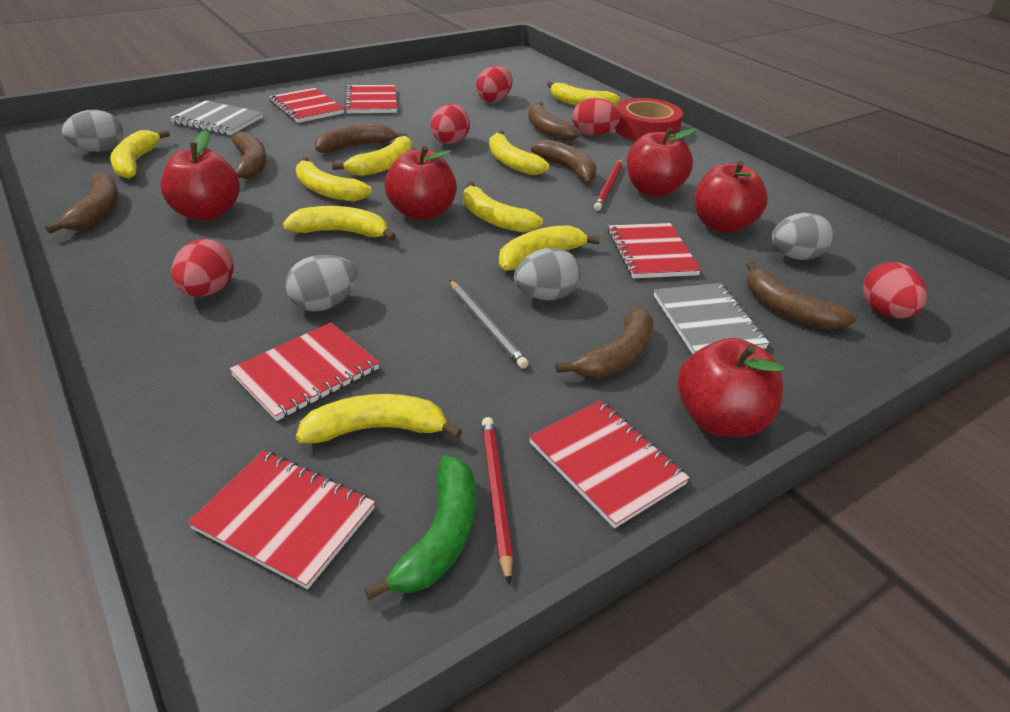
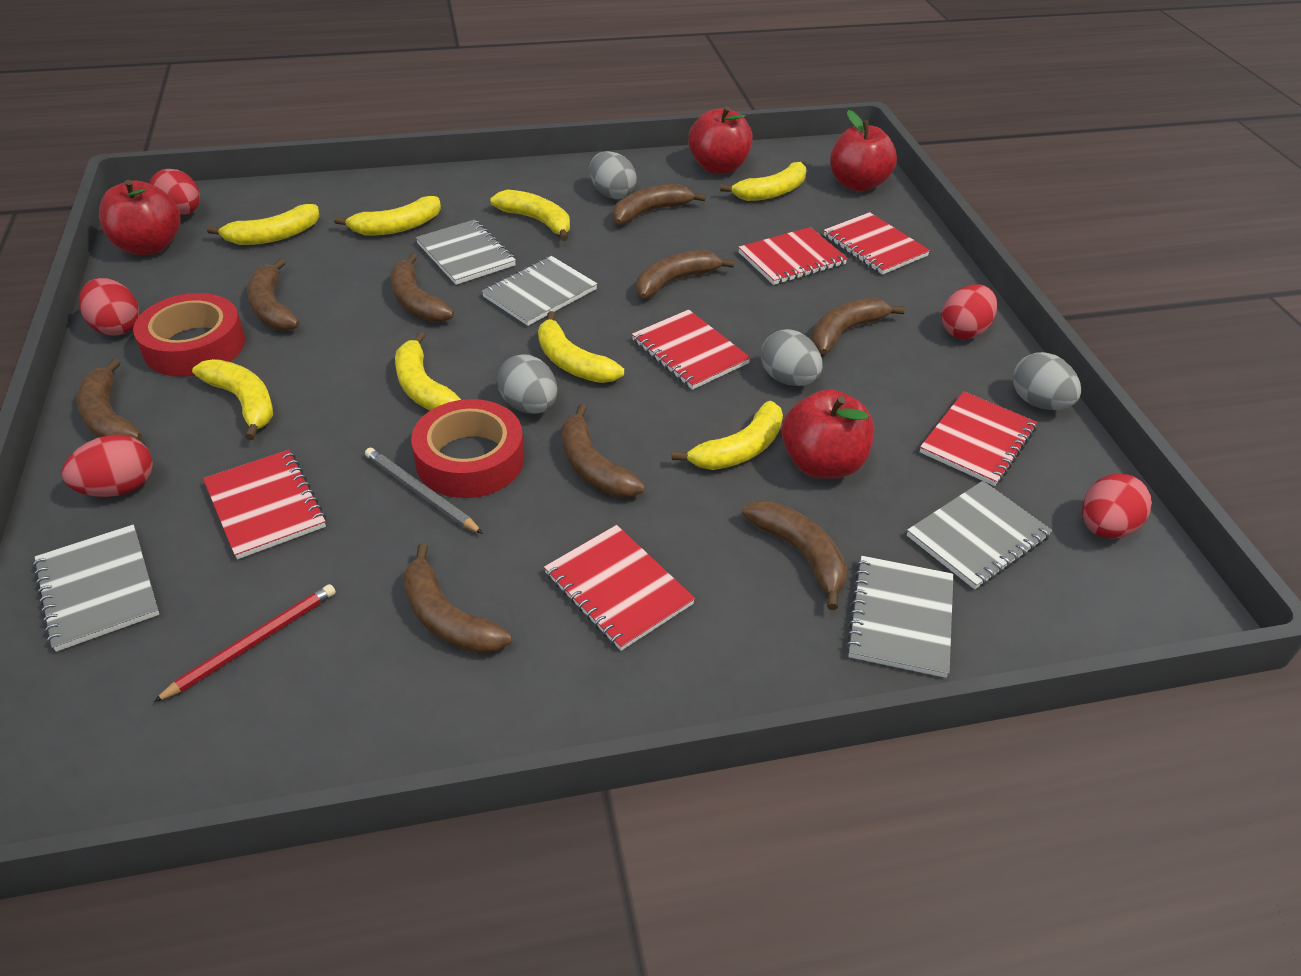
brown banana: [45,173,119,233] [231,132,266,179] [315,123,407,153] [528,102,581,141] [531,140,597,186] [555,307,653,379] [746,261,856,330] = 7 -> [77,358,142,440] [247,258,300,331] [390,253,454,323] [403,543,512,655] [562,404,645,498] [612,184,706,225] [636,250,734,298] [741,501,847,610] [811,298,905,354] = 9
green banana: [364,455,476,600] = 1 -> none = 0
grey notebook: [170,100,263,135] [654,283,769,354] = 2 -> [33,525,159,652] [416,220,516,285] [482,256,598,326] [846,556,954,678] [907,481,1052,589] = 5
red apple: [160,130,240,221] [385,146,457,220] [627,127,697,197] [678,338,785,437] [694,161,768,233] = 5 -> [99,180,180,255] [688,106,753,174] [782,389,874,479] [830,110,897,192] = 4
red pencil: [482,417,513,585] [594,159,622,211] = 2 -> [153,584,336,702] = 1
red tape: [614,98,683,141] = 1 -> [133,293,245,377] [411,399,524,498] = 2
yellow banana: [110,130,170,179] [283,206,396,241] [296,157,372,202] [296,394,462,443] [332,136,412,176] [463,181,543,232] [489,131,550,175] [499,226,600,270] [547,81,620,106] = 9 -> [192,359,273,440] [207,204,320,245] [334,196,441,236] [395,332,461,410] [490,190,570,241] [538,311,624,383] [672,401,783,470] [720,162,806,201] = 8

